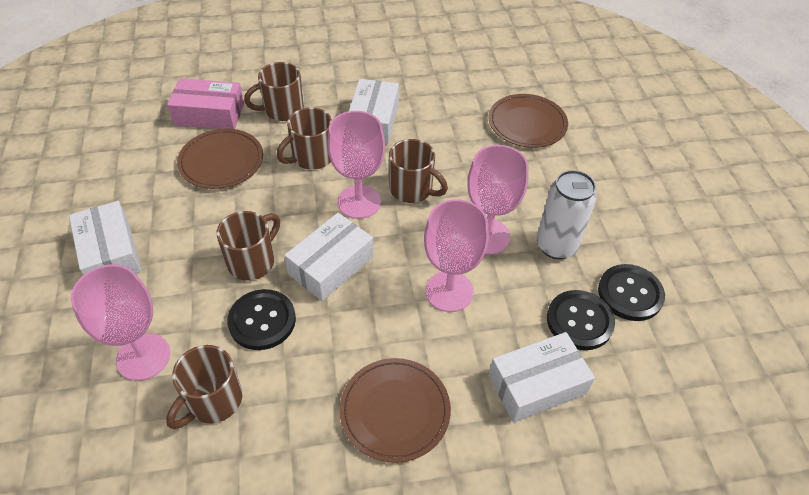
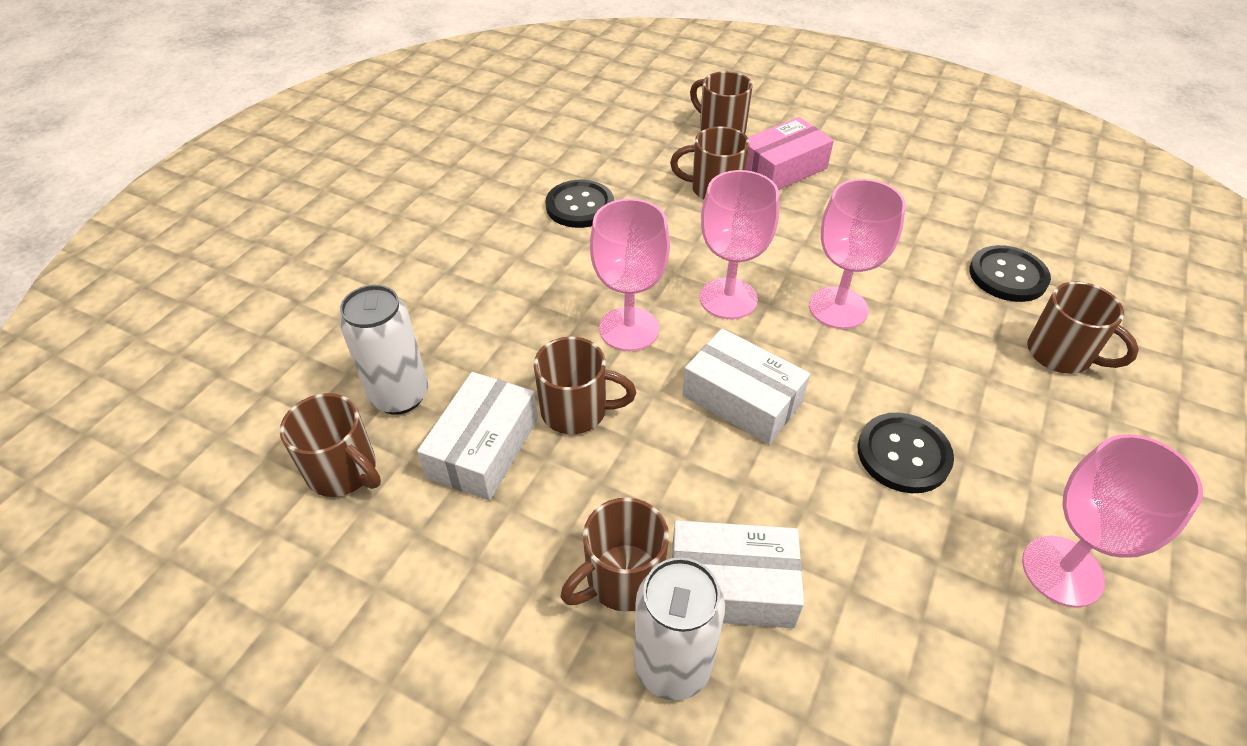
brown mug: [166,345,242,429] [216,211,280,281] [244,62,304,121] [277,107,332,170] [389,139,448,203] = 5 -> [280,393,381,497] [534,337,636,434] [561,498,669,612] [670,127,750,200] [690,71,753,134] [1027,281,1139,374] = 6
brown plate: [177,129,263,189] [340,358,451,463] [489,94,568,148] = 3 -> none = 0
white box: [69,201,142,275] [284,213,374,301] [349,79,399,144] [489,332,595,423] = 4 -> [417,372,538,501] [672,520,804,628] [682,328,810,444] = 3
white can: [537,170,597,259] = 1 -> [340,285,428,415] [634,557,725,701] = 2

